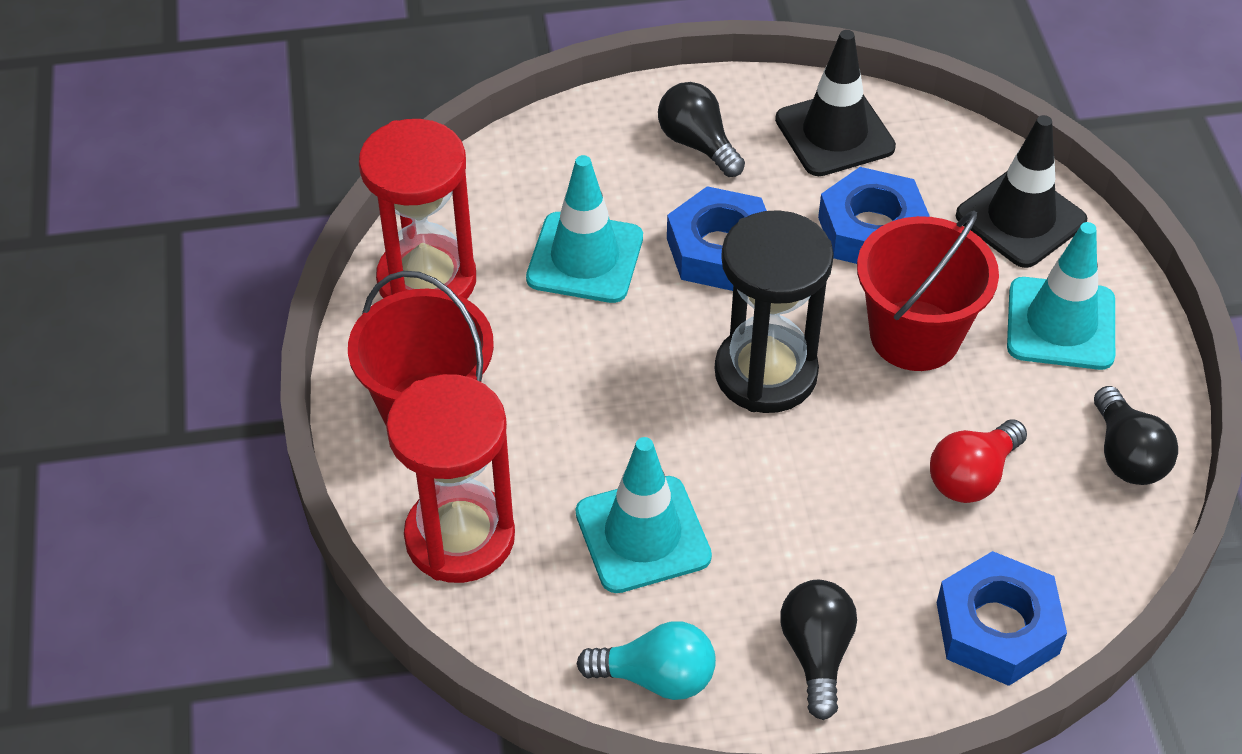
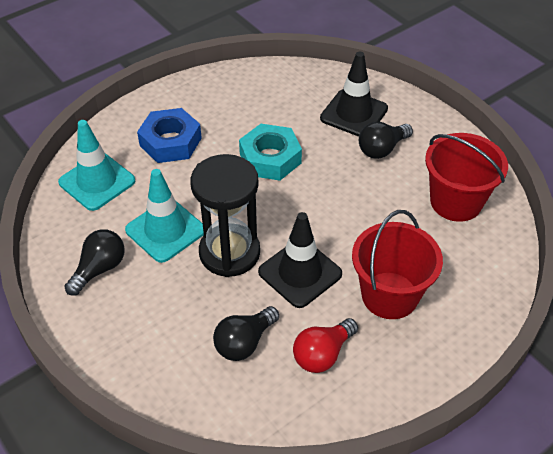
blue nut: [667,186,767,291] [818,167,930,264] [937,551,1067,686] = 3 -> [137,108,202,163] = 1
red hourglass: [359,119,476,299] [386,374,515,583] = 2 -> none = 0
turquoise light bulb: [577,622,716,700] = 1 -> none = 0
turquoise nut: none = 0 -> [239,124,302,181] = 1
turquoise traffic cone: [526,155,643,303] [576,437,712,593] [1007,222,1115,370] = 3 -> [58,120,135,211] [125,169,204,263] = 2

